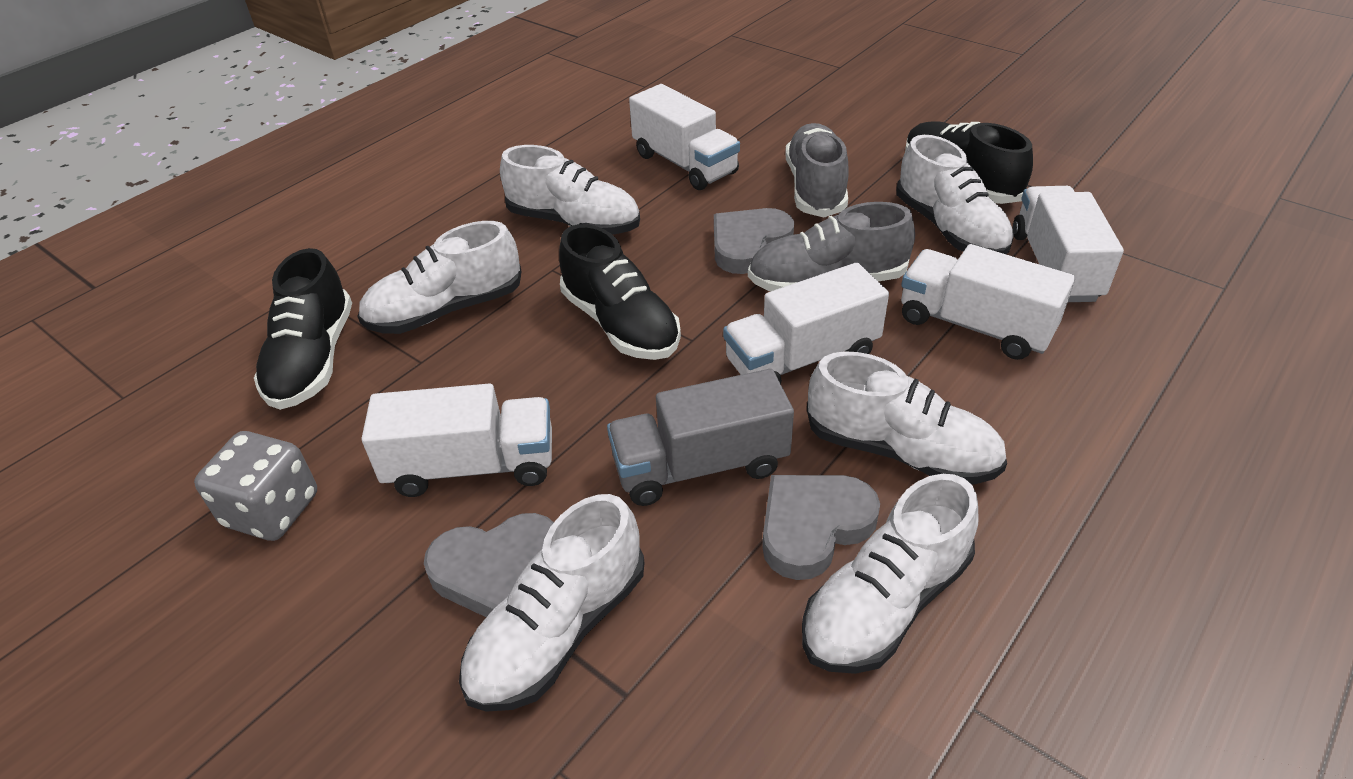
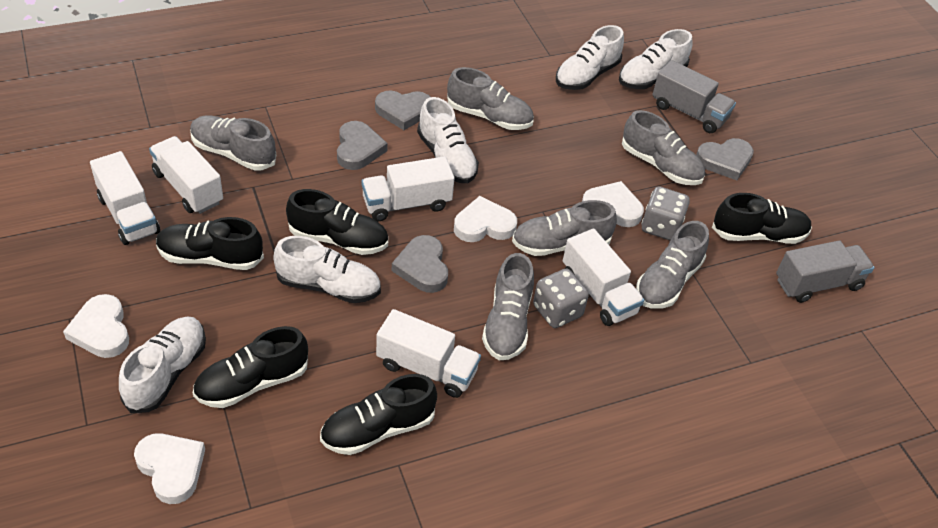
black shoe: [254,248,352,410] [559,224,681,360] [905,121,1033,204] = 3 -> [156,217,264,270] [193,326,308,408] [286,189,388,255] [320,374,437,455] [712,193,812,244] = 5
grey dice: [194,431,317,541] = 1 -> [533,268,589,328] [642,186,690,240] = 2
grey heart: [424,513,554,617] [714,208,794,274] [762,475,880,580] = 3 -> [337,121,388,170] [375,90,430,130] [392,235,448,293] [696,138,754,180] = 4
grey shoe: [748,202,915,291] [785,123,849,217] = 2 -> [190,116,276,171] [447,67,534,130] [482,253,534,360] [512,200,617,256] [622,110,705,185] [636,221,709,309] = 6
grey truck: [607,369,794,506] = 1 -> [652,60,736,133] [776,241,875,303] = 2
white heart: none = 0 -> [63,294,129,358] [134,433,205,504] [454,196,517,242] [582,181,644,227] = 4
white shoe: [357,221,521,334] [459,494,644,712] [500,145,640,235] [802,474,979,674] [807,351,1007,484] [896,135,1014,254] = 6 -> [119,316,206,413] [273,236,381,303] [417,97,479,183] [556,25,624,90] [619,29,693,89] = 5

